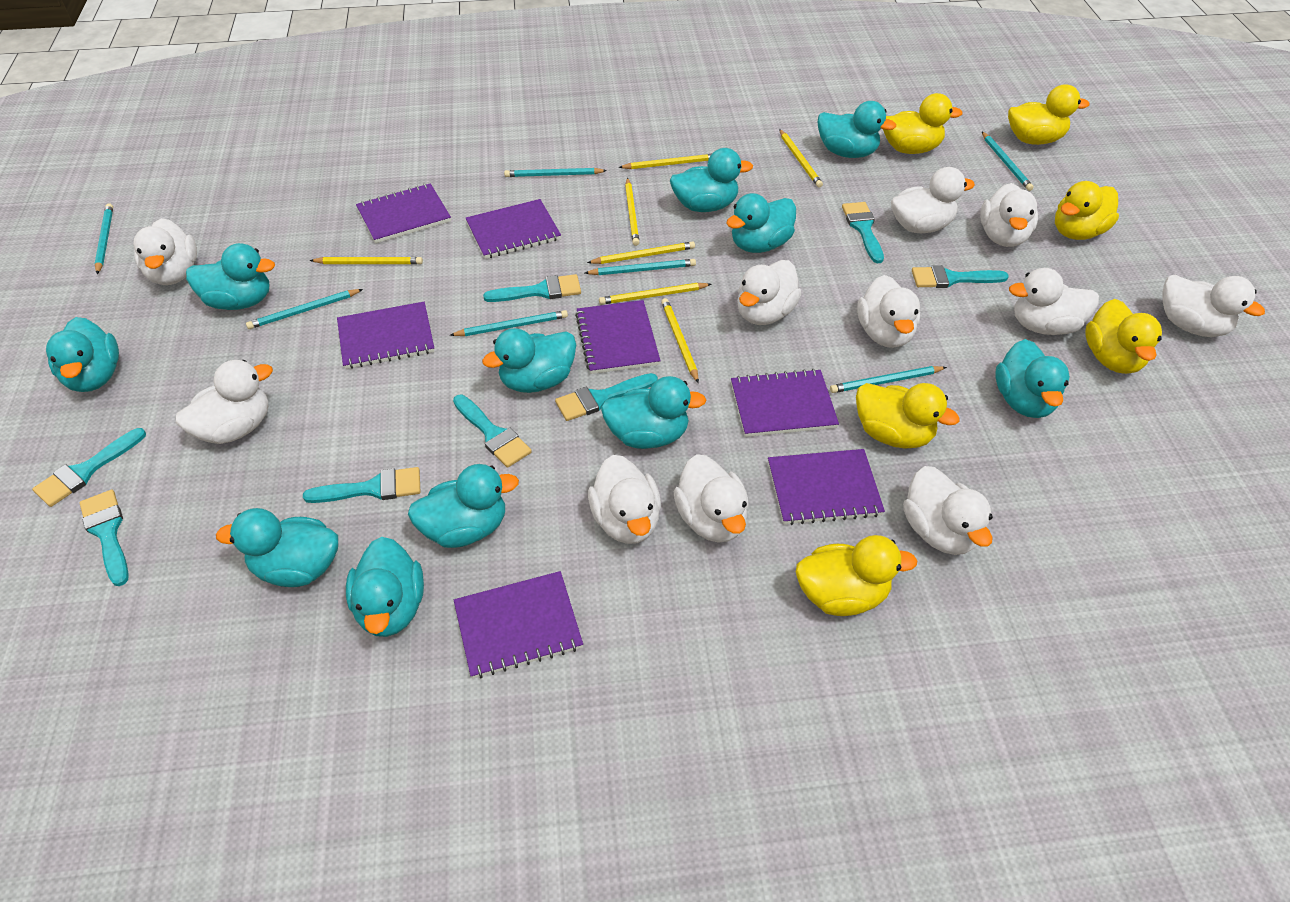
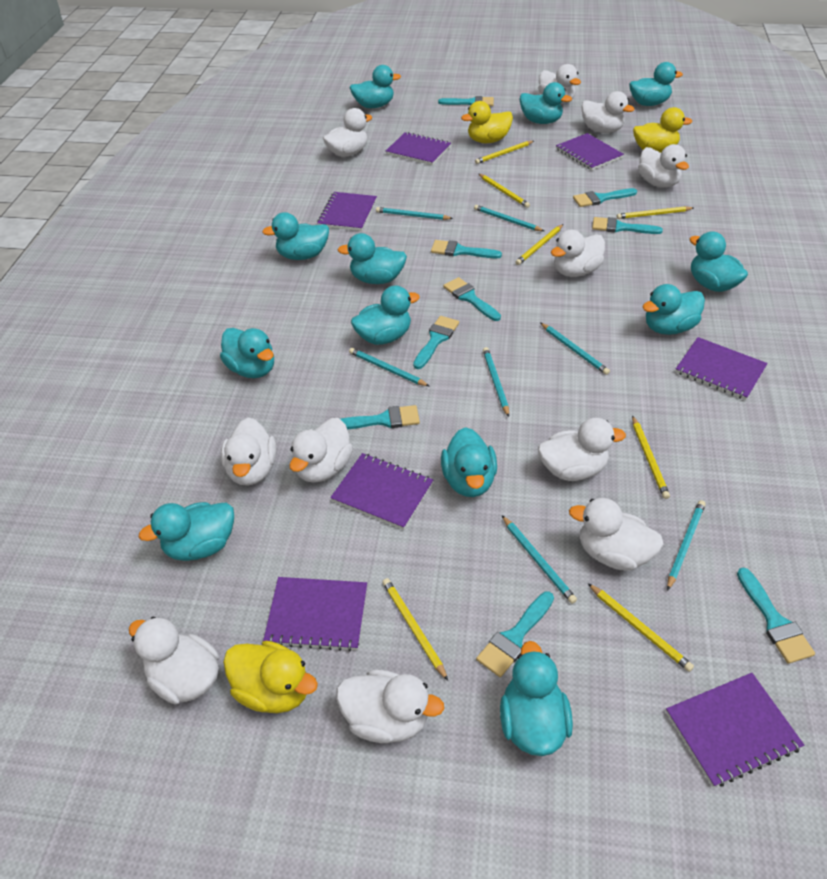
turquoise brush: [32,428,146,507] [80,490,129,586] [303,467,421,503] [453,395,532,468] [483,274,581,302] [555,373,658,421] [842,202,884,263] [912,265,1009,288] = 8 -> [340,405,420,429] [413,316,459,369] [431,240,502,258] [438,96,494,106] [443,277,501,321] [476,592,554,677] [573,188,637,207] [592,217,663,234] [737,567,815,664] = 9
turquoise duck: [46,317,119,392] [186,243,275,310] [216,508,338,587] [346,537,424,637] [408,464,519,548] [482,328,576,393] [601,376,706,449] [670,148,753,212] [726,193,796,253] [818,101,896,158] [995,339,1070,418] = 11 -> [139,502,234,561] [220,328,274,378] [262,212,329,260] [337,233,407,284] [350,65,401,108] [351,285,420,345] [441,427,497,497] [500,641,573,756] [520,82,572,124] [629,62,683,106] [642,284,705,335] [690,231,748,292] = 12
yellow duck: [796,535,918,616] [856,383,960,449] [883,93,963,154] [1008,84,1089,145] [1055,181,1119,240] [1085,299,1162,374] = 6 -> [223,641,318,713] [461,101,513,143] [633,107,692,153] = 3

